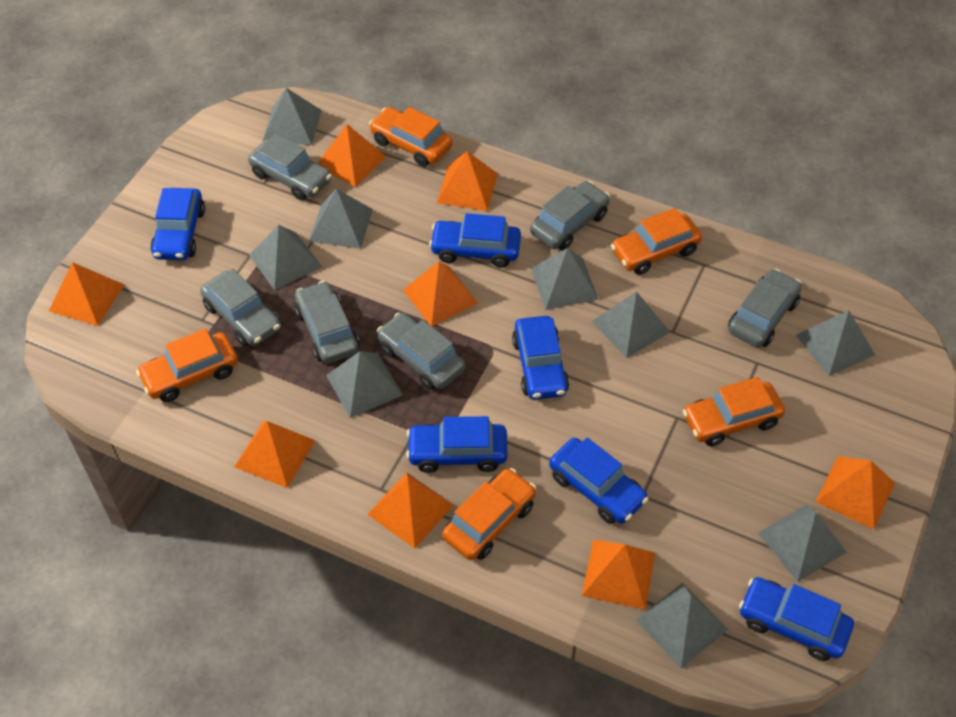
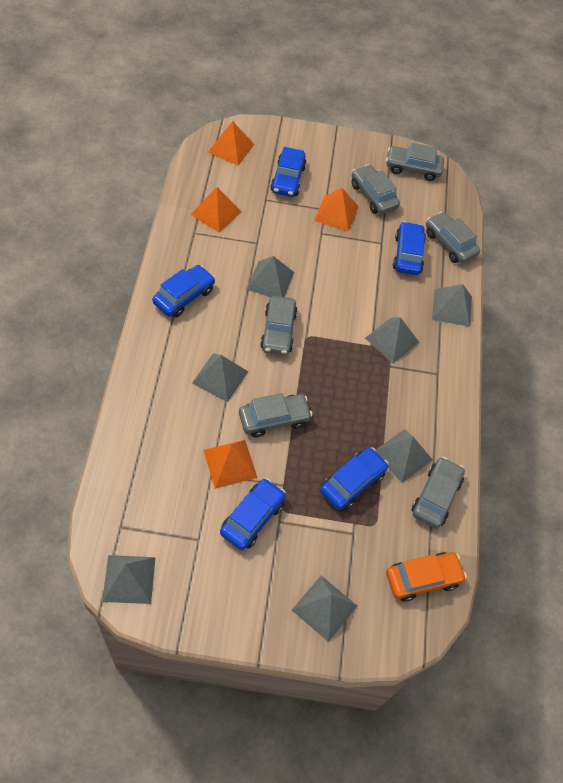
blue car: [150,188,205,260] [406,416,508,473] [429,213,521,267] [512,316,569,400] [549,438,648,524] [739,577,854,661] = 6 -> [152,265,215,318] [220,478,286,550] [270,147,307,197] [320,447,389,510] [393,221,426,275] = 5
grey pyramid: [249,225,322,290] [263,88,321,145] [309,189,373,249] [326,351,403,418] [531,248,599,310] [592,291,670,358] [636,583,728,668] [758,505,847,582] [796,310,875,376] = 9 -> [102,555,156,604] [192,353,249,402] [246,256,294,297] [292,576,357,642] [365,317,420,364] [376,429,433,483] [432,284,472,327] = 7
orange car: [136,328,238,402] [369,107,452,167] [442,468,536,560] [611,208,702,275] [683,377,785,446] = 5 -> [386,552,467,602] = 1
orange pyramid: [49,262,124,326] [234,420,316,488] [317,124,387,187] [367,472,454,549] [403,261,478,326] [437,151,498,211] [582,540,655,610] [816,456,895,530] = 8 -> [190,187,242,233] [203,440,257,489] [208,121,254,166] [314,188,359,232] = 4

